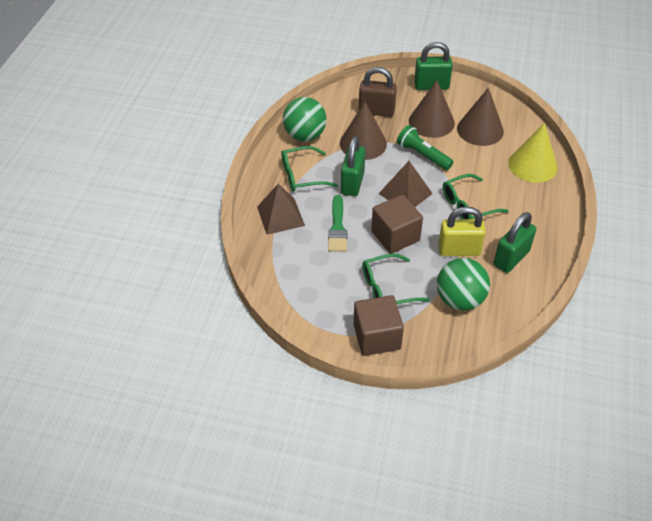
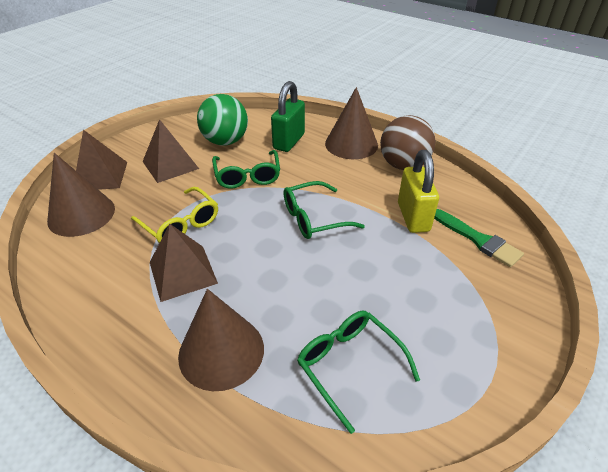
brown ball: none = 0 -> [380,115,436,170] = 1
brown cube: [354,295,404,356] [371,194,423,254] = 2 -> none = 0
brown padlock: [359,67,397,117] = 1 -> none = 0
brown pyramid: [257,184,305,235] [379,161,433,207] = 2 -> [76,130,127,190] [142,119,199,183] [150,224,218,302] = 3
green ball: [283,97,326,141] [437,258,490,311] = 2 -> [197,94,248,146] = 1
green flashlight: [397,125,453,170] = 1 -> none = 0
green padlock: [341,136,365,196] [414,42,453,90] [494,212,536,273] = 3 -> [271,81,305,152] = 1
yellow cone: [508,123,558,183] = 1 -> none = 0
yellow glasses: none = 0 -> [131,187,218,243] = 1

